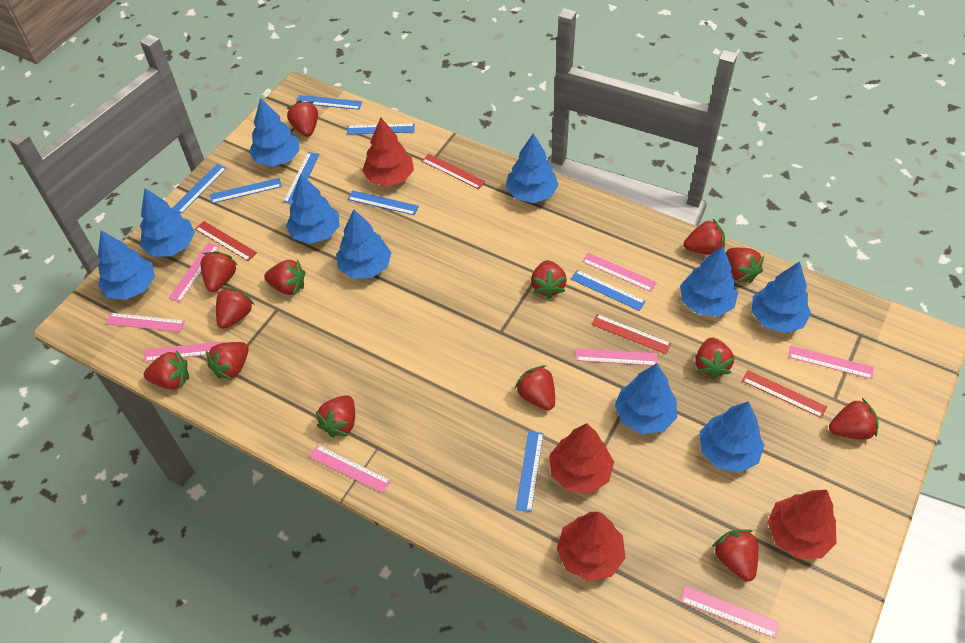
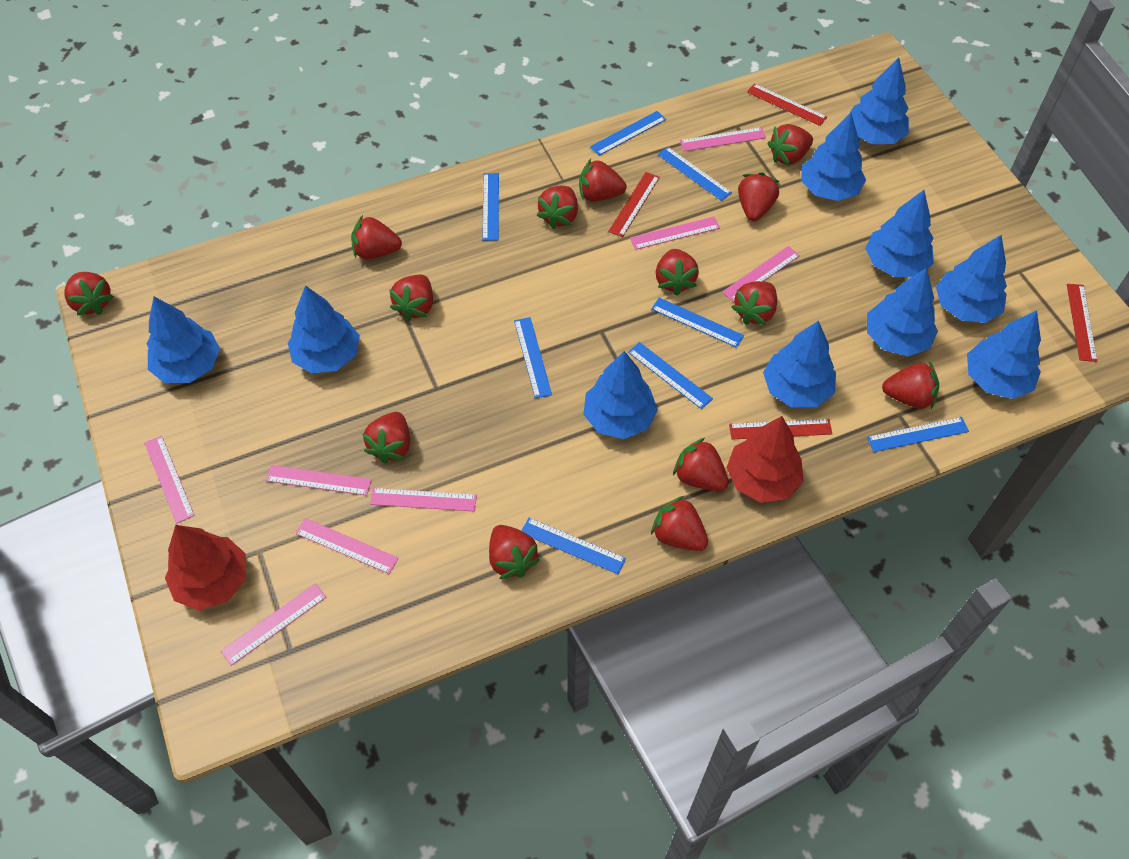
red tree: [362,117,414,187] [549,423,614,493] [557,512,625,582] [767,490,837,559] = 4 -> [165,525,246,610] [726,416,803,503] = 2

